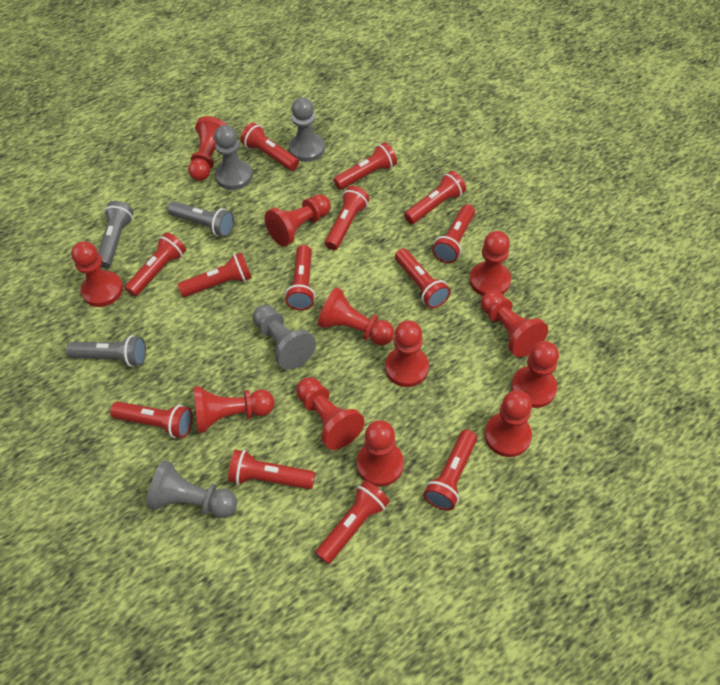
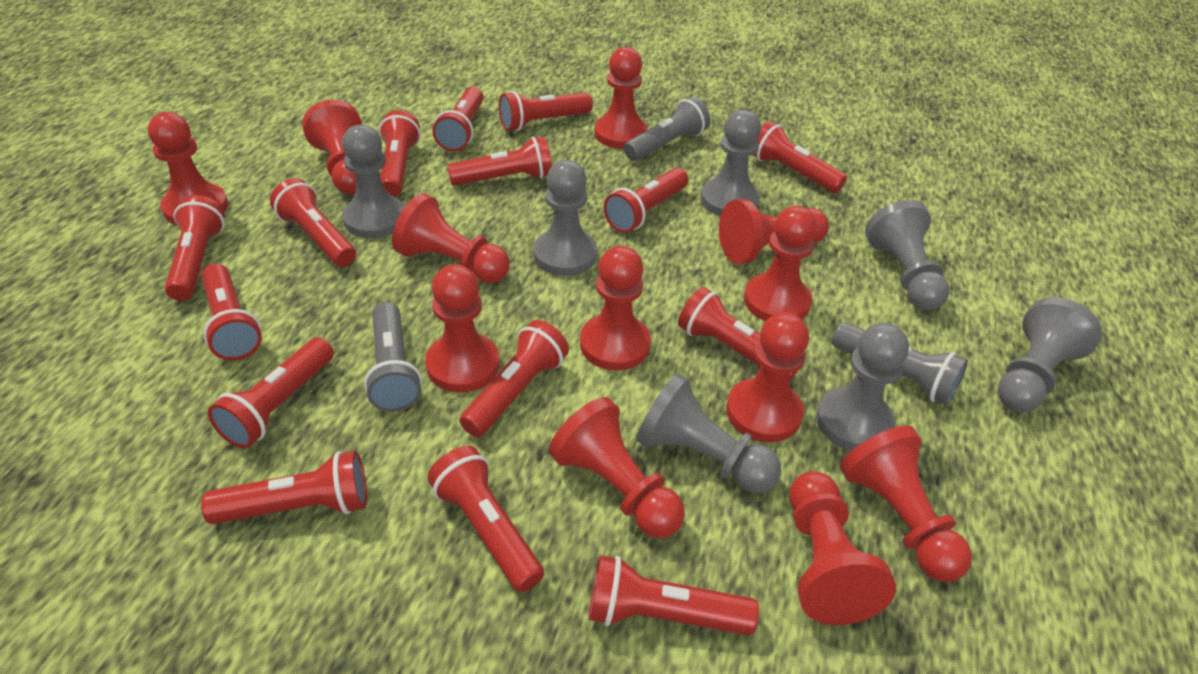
grey pawn: [147,460,237,518] [214,125,253,190] [253,305,316,370] [289,97,325,162] = 4 -> [342,125,404,238] [533,160,597,276] [636,373,781,493] [701,110,761,216] [816,323,909,451] [865,200,950,310] [998,297,1102,413] = 7
red flashlight: [110,402,193,438] [125,232,186,297] [178,252,252,297] [228,450,315,489] [240,123,299,171] [285,245,315,310] [315,480,390,564] [325,186,370,250] [333,142,397,190] [395,248,451,308] [404,171,466,224] [423,430,477,511] [432,204,475,263] = 13 -> [165,195,225,301] [201,264,262,361] [201,451,367,524] [208,337,334,448] [270,178,356,267] [379,110,421,197] [427,446,544,592] [432,87,484,151] [447,136,552,186] [459,320,569,437] [499,91,593,131] [589,555,759,635] [604,168,688,233] [678,287,798,382] [753,121,847,193] = 15

